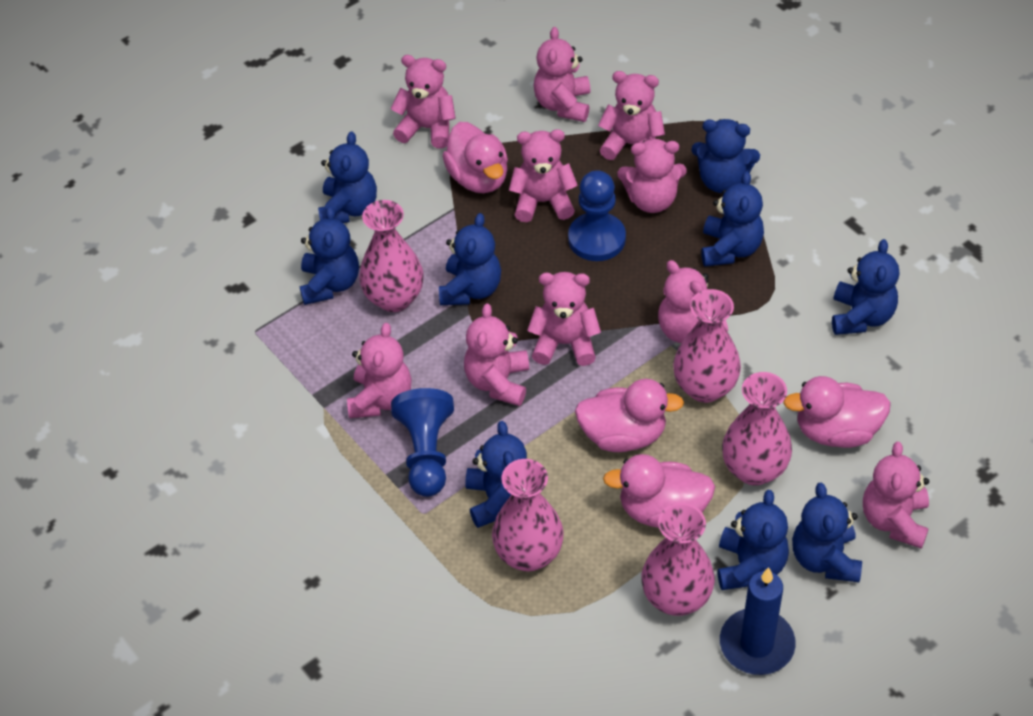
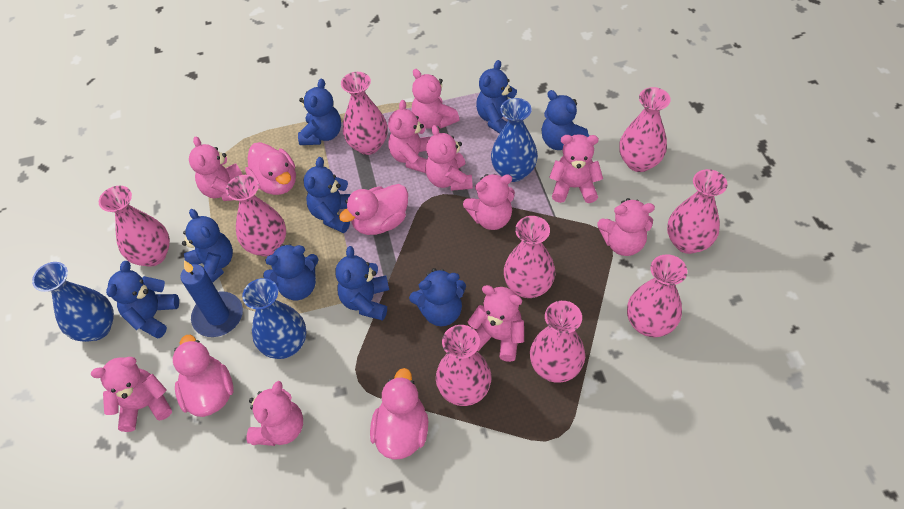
blue pawn: [391,388,454,497] [568,170,626,261] = 2 -> none = 0
blue vase: none = 0 -> [32,262,114,342] [242,278,306,359] [491,98,538,182] = 3
pink vase: [359,200,424,312] [492,459,564,572] [641,503,715,616] [673,289,741,403] [722,372,792,486] = 5 -> [99,186,170,267] [226,175,286,256] [341,72,388,155] [436,325,491,406] [504,216,555,298] [530,301,585,383] [619,87,671,172] [627,254,687,337] [667,169,728,254] = 9

